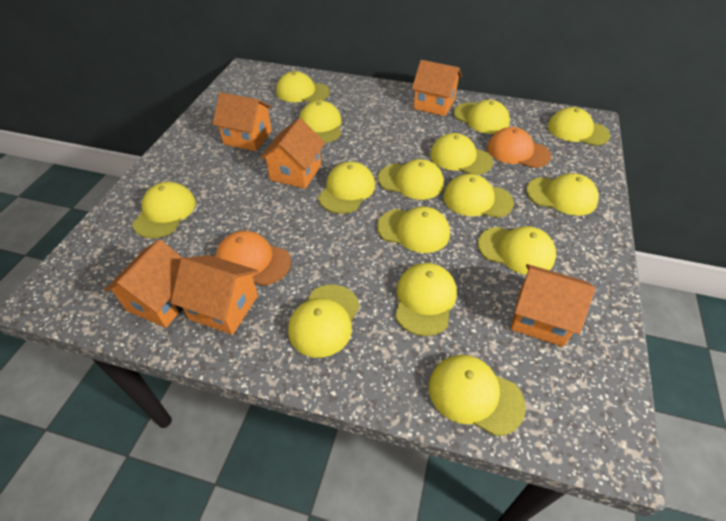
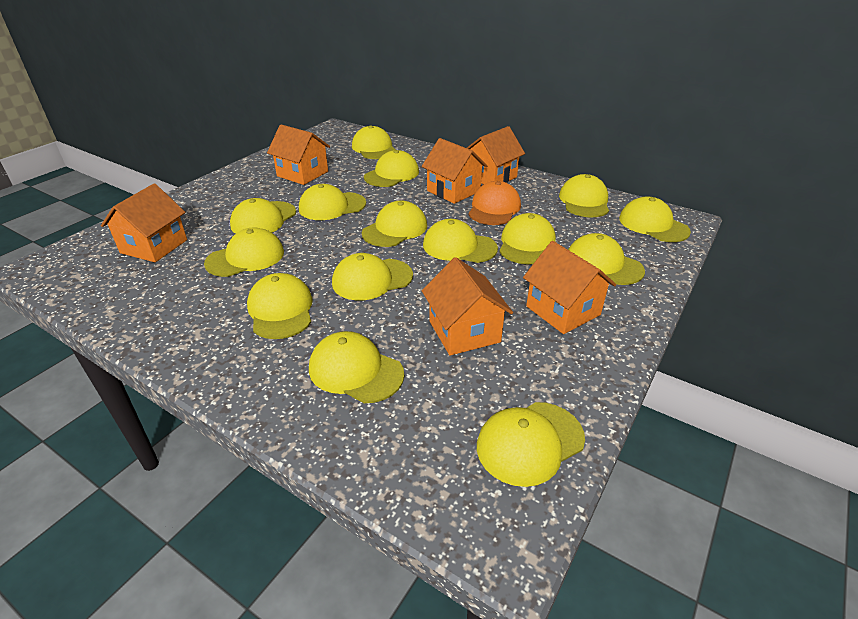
orange cap: [215,231,291,286] [487,127,551,168] = 2 -> [468,181,521,225] = 1

